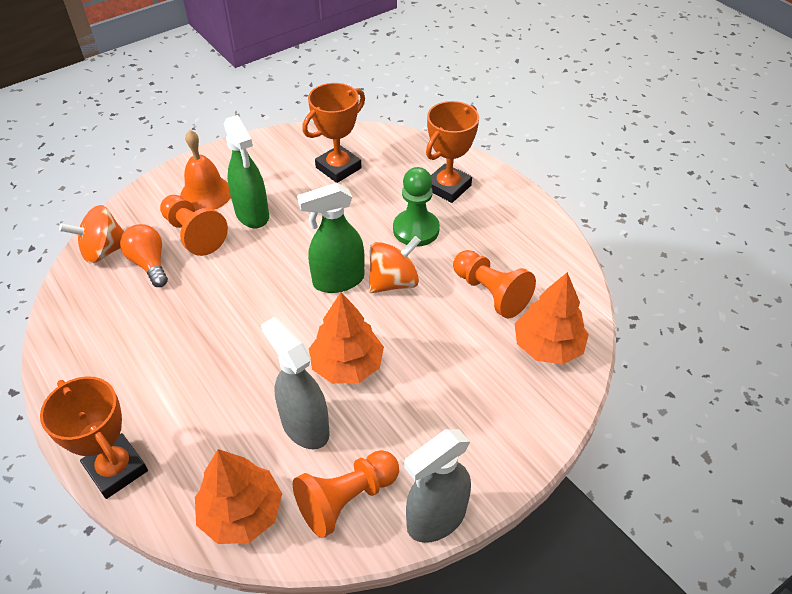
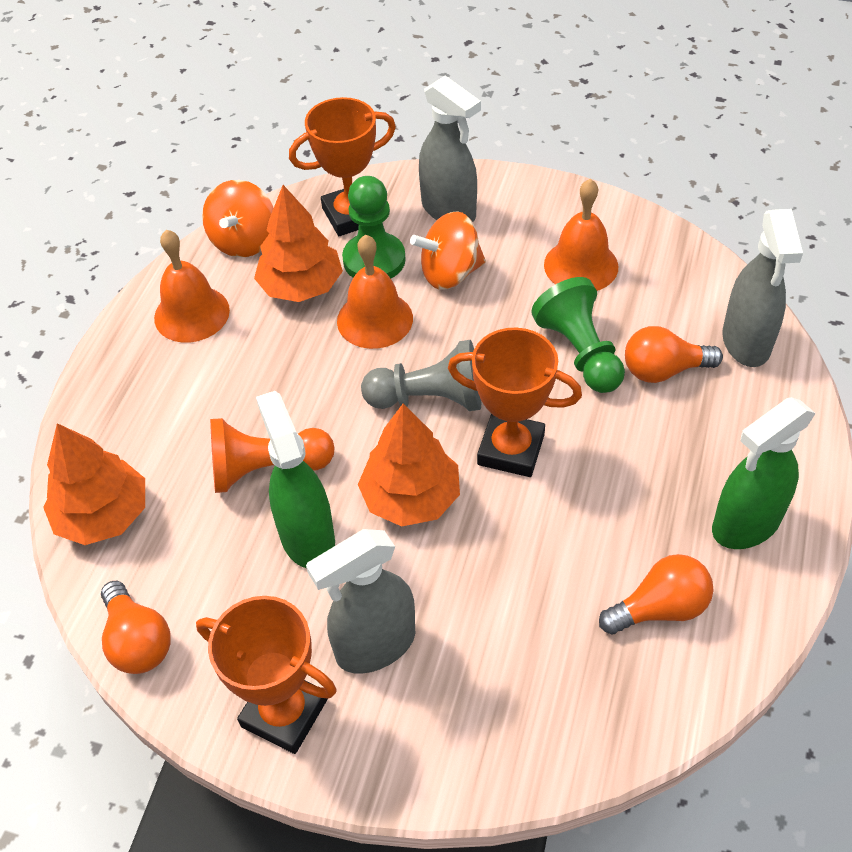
green pawn: [393,167,440,247] = 1 -> [342,176,406,278] [531,277,625,393] = 2
grey pawn: none = 0 -> [361,340,481,411] = 1
grey spray bottle: [261,317,330,449] [404,429,471,543] = 2 -> [306,529,415,674] [419,76,481,222] [722,209,803,367] = 3
orange bell: [180,130,231,211] = 1 -> [154,230,230,343] [337,235,413,349] [544,179,618,291] = 3
orange light bulb: [120,224,168,287] = 1 -> [101,581,170,674] [599,554,713,635] [625,326,723,383] = 3
orange pawn: [160,195,228,256] [293,450,399,538] [453,250,536,318] = 3 -> [210,418,334,493] = 1

